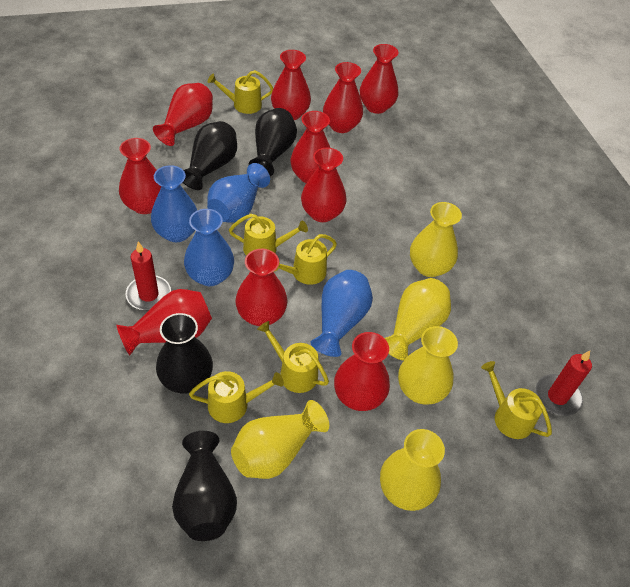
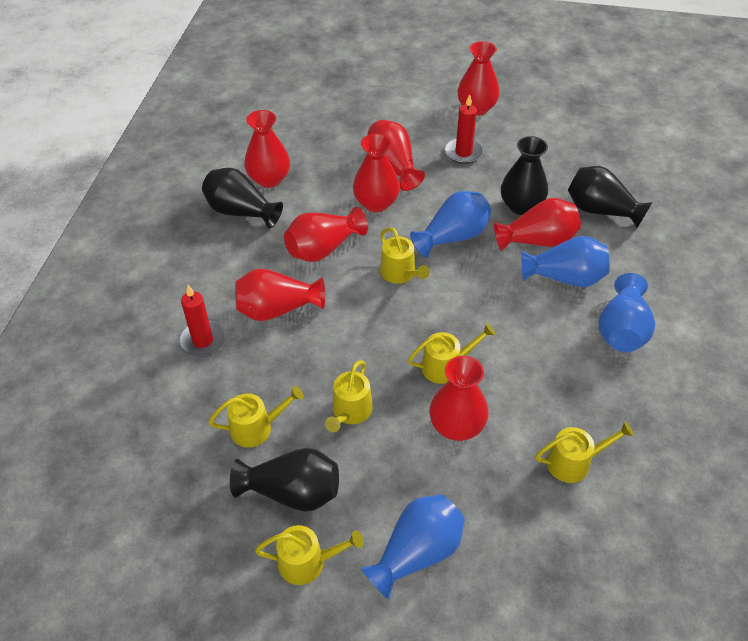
red vase: [116,289,212,355] [119,138,161,214] [153,83,213,146] [235,249,288,326] [271,50,311,120] [291,111,330,183] [301,148,346,222] [323,62,363,133] [334,332,390,411] [360,44,399,114] = 10 -> [235,268,325,321] [244,110,290,188] [284,207,368,262] [353,134,400,212] [368,120,425,191] [429,356,488,441] [457,41,500,116] [494,198,581,251] = 8
yellow vase: [231,400,329,479] [380,429,445,511] [385,278,451,361] [398,326,458,405] [410,202,462,277] = 5 -> none = 0

